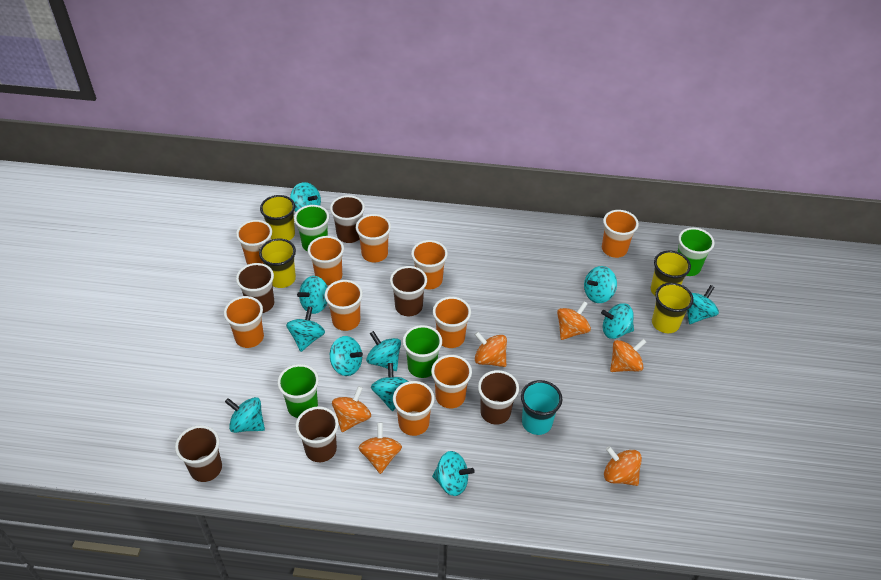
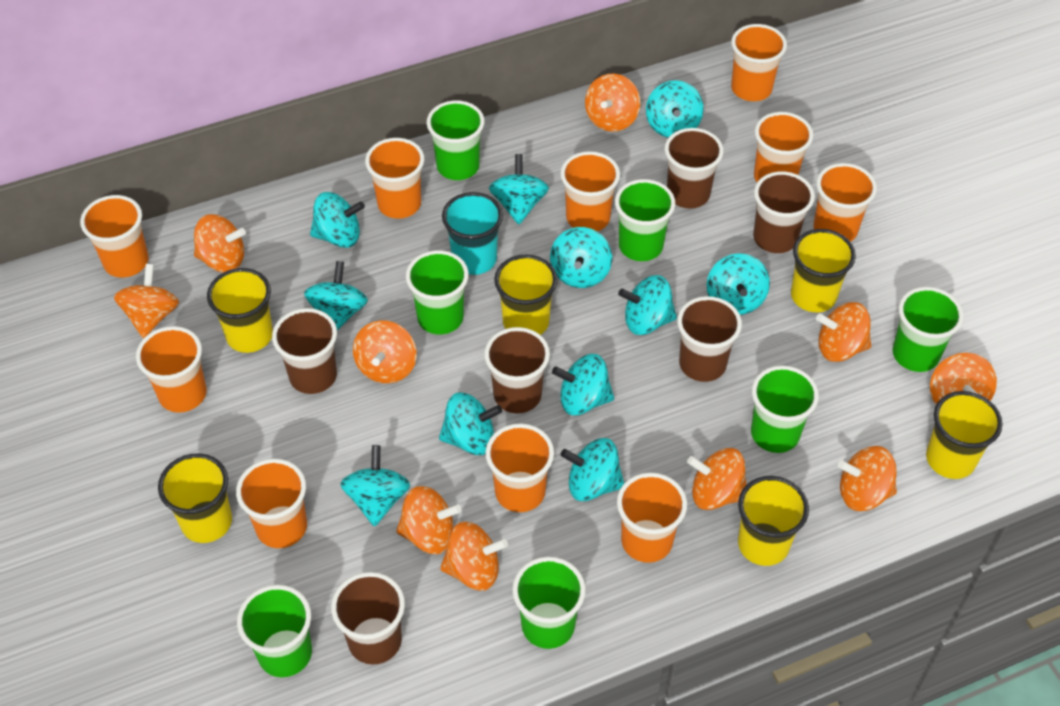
green cup: [277,364,319,418] [294,205,329,252] [403,325,442,378] [677,228,715,276] = 4 -> [237,585,312,677] [406,250,469,335] [427,101,485,180] [512,557,586,649] [615,179,675,261] [751,366,819,453] [892,287,964,372] = 7
orange spinning top: [332,386,371,432] [358,423,402,474] [474,332,507,367] [557,301,591,340] [604,446,642,486] [610,339,646,372] = 6 -> [114,264,179,338] [194,214,246,273] [353,320,417,384] [396,486,462,554] [440,522,508,591] [585,74,640,132] [687,448,747,510] [816,302,871,362] [838,446,897,511] [930,353,997,405] = 10
yellow cup: [259,239,296,288] [260,195,295,241] [651,251,691,296] [652,283,694,333] = 4 -> [158,453,232,543] [207,268,273,353] [494,255,558,335] [738,476,809,566] [791,229,856,312] [926,391,1003,479] = 6

